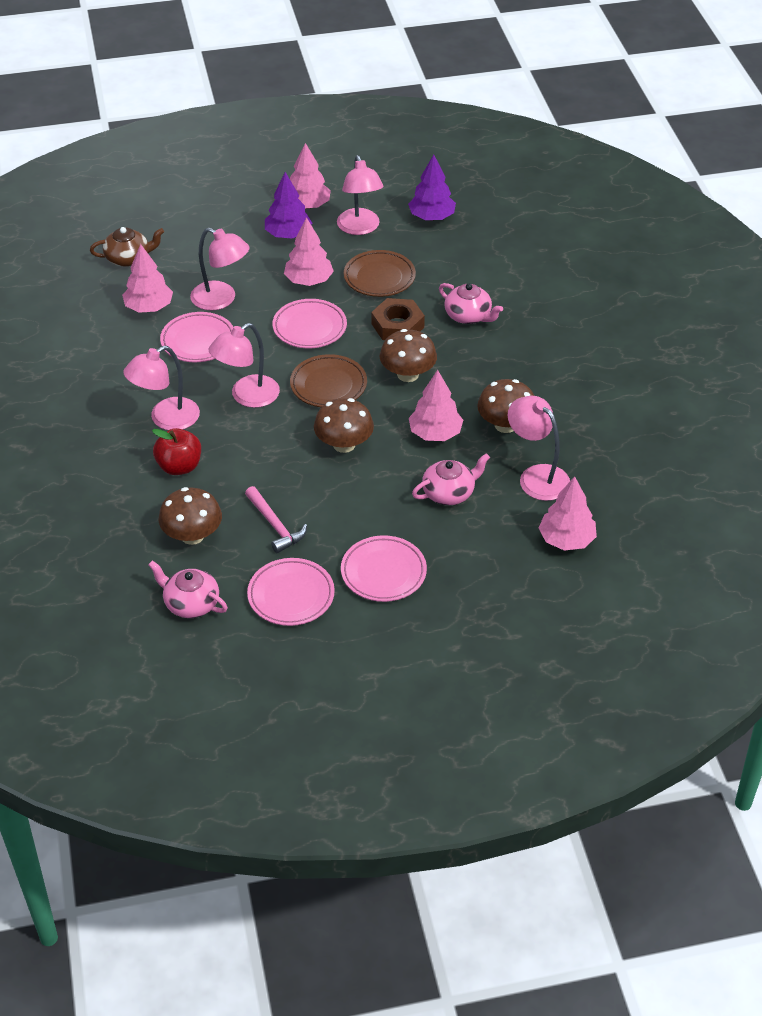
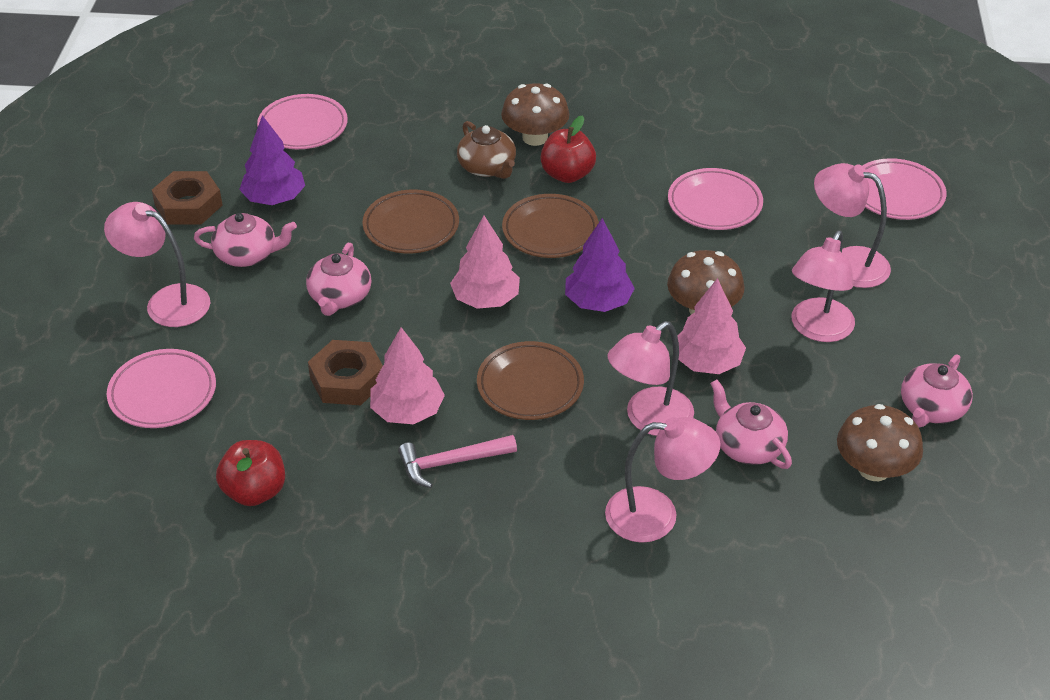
brown mushroom: [159,487,222,545] [314,398,374,453] [380,329,437,382] [477,379,534,433] = 4 -> [501,83,569,146] [667,250,745,315] [837,404,923,481] = 3
brown nut: [372,298,425,340] = 1 -> [152,171,223,225] [308,340,383,405] = 2
brown plate: [290,354,367,407] [344,250,416,297] = 2 -> [363,190,459,254] [477,341,584,420] [502,194,599,258] = 3
pink teapot: [148,560,228,618] [412,453,490,505] [439,283,503,324] = 3 -> [194,213,297,267] [306,243,372,316] [710,380,792,469] [901,355,973,427] = 4
pink tree: [122,244,173,313] [284,217,334,286] [290,143,331,209] [409,370,463,441] [539,476,597,551] = 5 -> [370,327,445,424] [450,216,520,309] [677,278,746,374] = 3
red apple: [152,428,201,475] = 1 -> [216,440,285,506] [540,115,596,183] = 2

